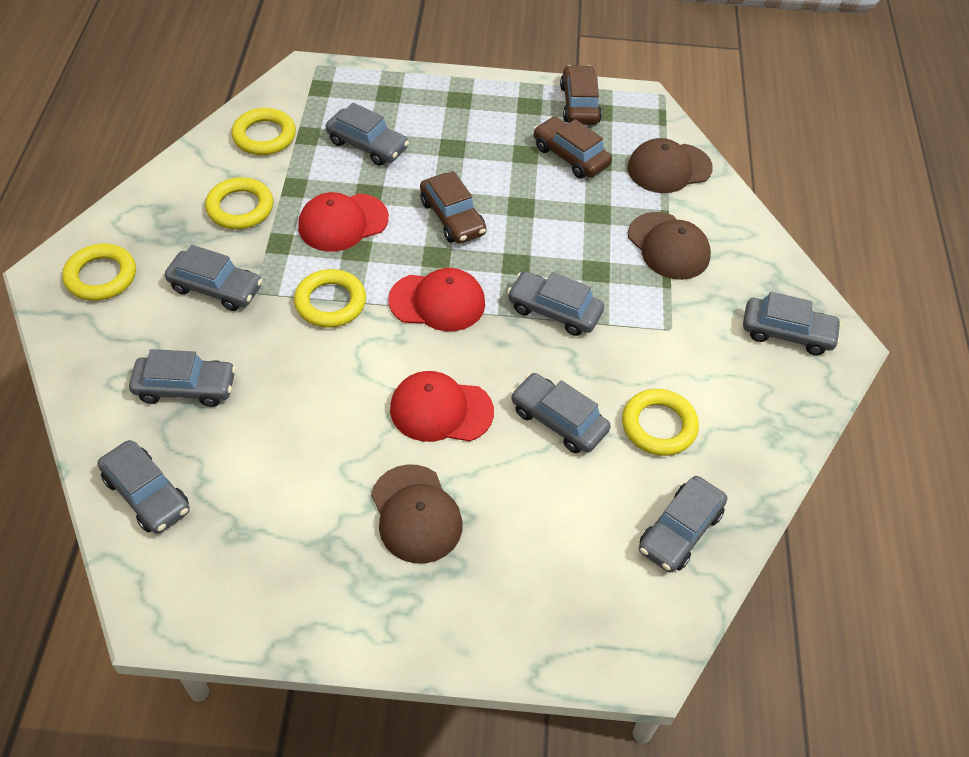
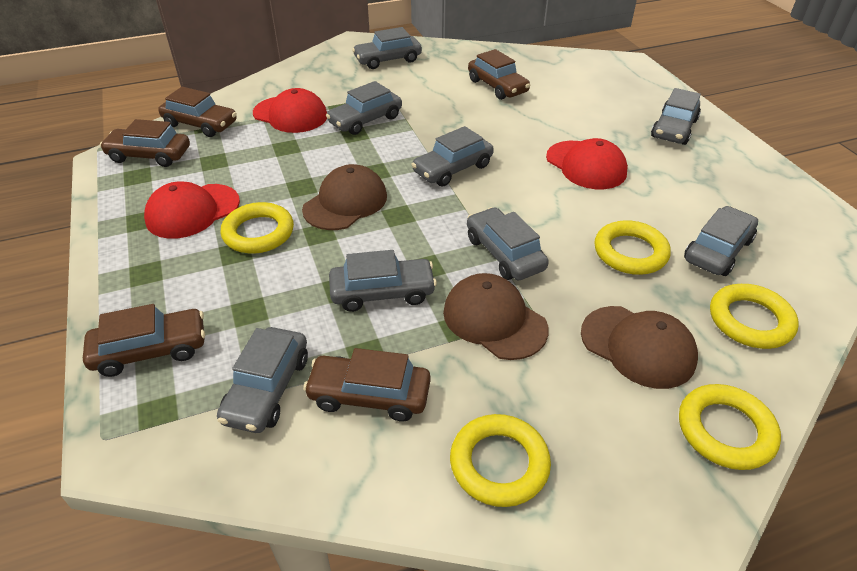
brown car: [420,171,486,244] [533,117,612,179] [560,65,602,125] = 3 -> [83,304,205,377] [100,119,190,167] [158,87,237,137] [303,348,431,421] [468,49,530,100] = 5

